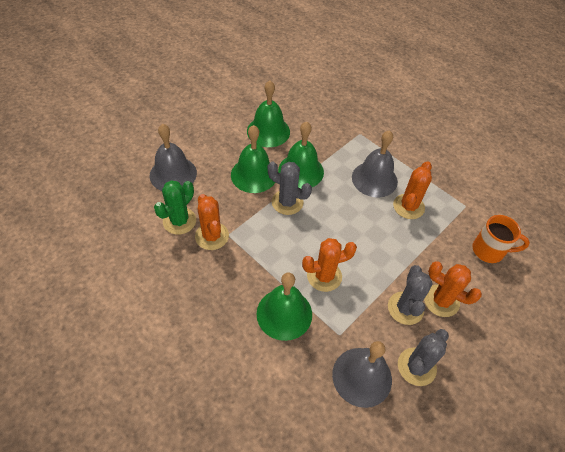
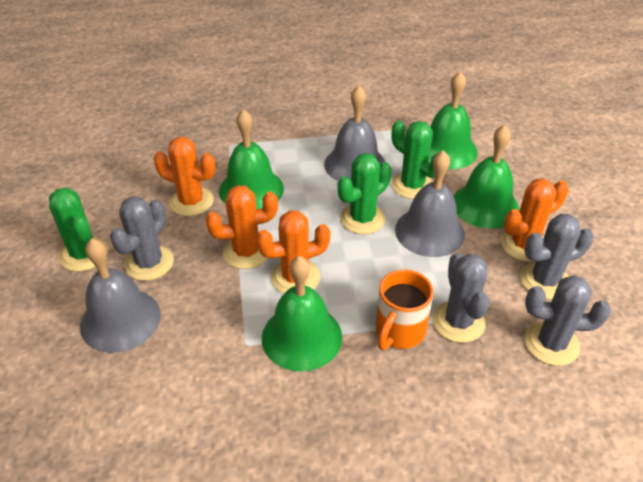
green cactus: [154,180,196,235] = 1 -> [49,187,108,272] [337,153,392,234] [391,121,439,199] = 3
grey cactus: [268,162,312,215] [388,265,433,325] [398,329,449,386] = 3 -> [110,197,174,281] [432,253,489,343] [520,214,593,299] [524,275,611,366] = 4

